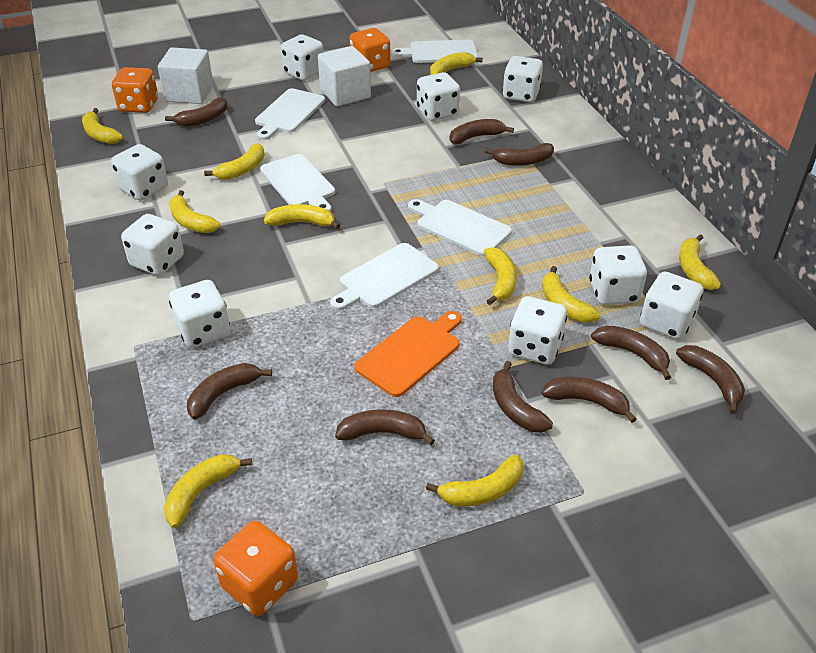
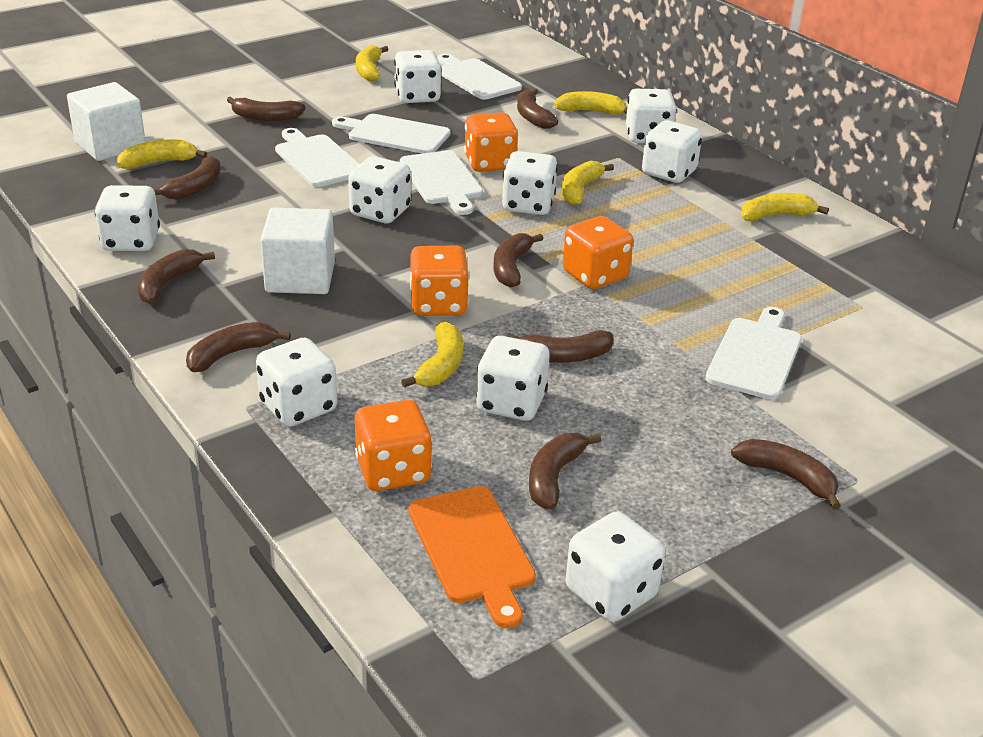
orange dice: [112,67,158,113] [213,521,298,616] [350,28,390,72] = 3 -> [355,400,432,491] [409,245,469,316] [464,112,518,172] [563,216,633,289] = 4
yellow banana: [82,108,123,144] [164,454,252,528] [169,190,220,233] [204,143,265,180] [264,204,340,229] [426,455,523,507] [430,52,483,75] [484,247,517,305] [542,266,600,323] [679,234,721,290] = 10 -> [117,139,207,169] [356,45,389,81] [401,322,463,388] [554,91,627,115] [562,161,614,205] [741,193,829,221] = 6

